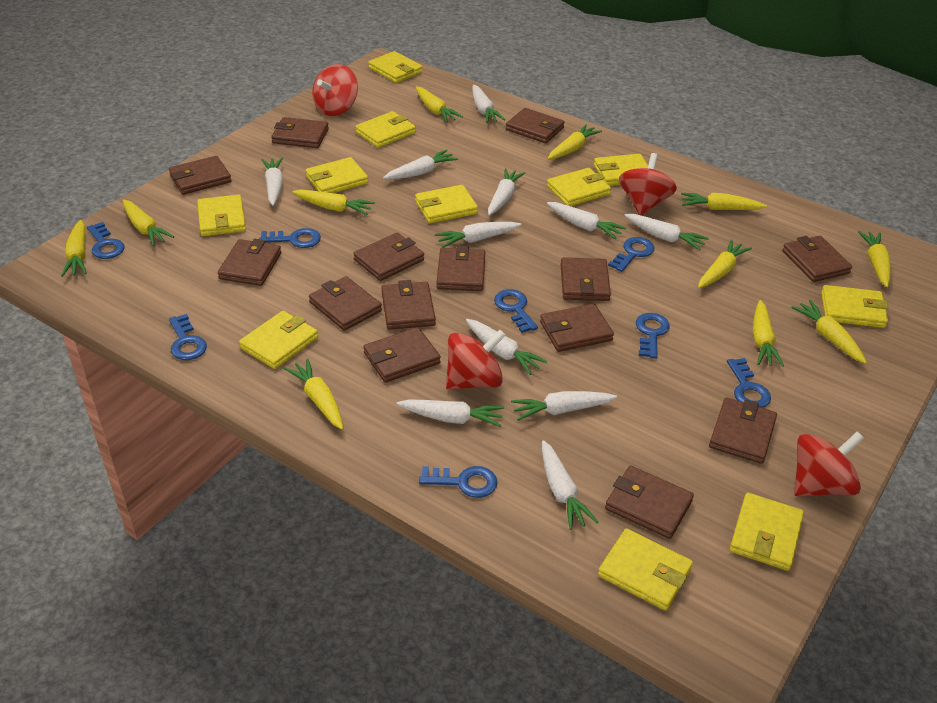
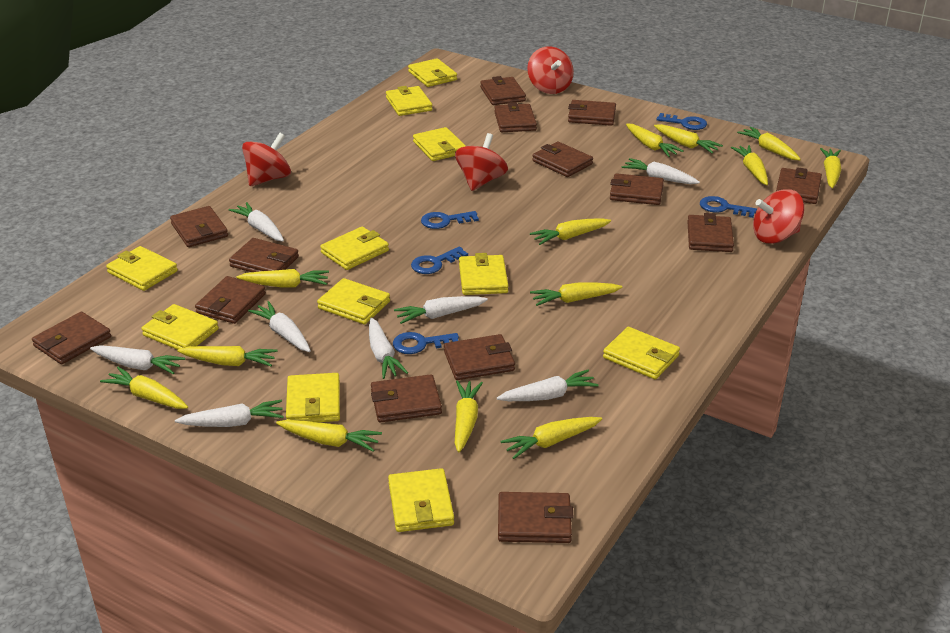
blue key: [87,222,125,259] [169,314,207,360] [259,228,321,248] [419,466,498,498] [494,289,538,333] [608,237,655,272] [636,313,670,359] [727,358,771,408] = 8 -> [393,332,459,354] [411,247,468,274] [421,211,479,229] [656,113,707,130] [700,196,757,218] = 5
white carrot: [261,158,283,206] [383,149,458,180] [396,399,504,427] [435,222,521,248] [466,319,547,375] [472,85,505,123] [488,168,525,215] [511,391,617,421] [542,440,598,530] [547,202,626,239] [624,214,709,250] = 11 -> [90,345,185,374] [175,400,284,427] [229,202,284,241] [248,301,311,352] [369,318,408,379] [394,296,488,324] [497,370,599,401] [622,158,700,184] = 8
yellow carrot: [61,220,87,277] [123,200,174,246] [284,358,343,430] [292,190,375,215] [416,87,463,123] [548,124,602,159] [681,193,767,210] [698,239,752,288] [753,300,784,367] [791,300,867,364] [858,231,891,287] = 11 -> [100,367,188,409] [177,346,277,366] [237,269,329,287] [276,419,382,452] [455,380,483,453] [501,417,602,459] [530,218,611,245] [530,283,623,306] [626,124,683,157] [654,124,723,153] [731,145,768,185] [737,127,801,160] [820,148,841,188] = 13

